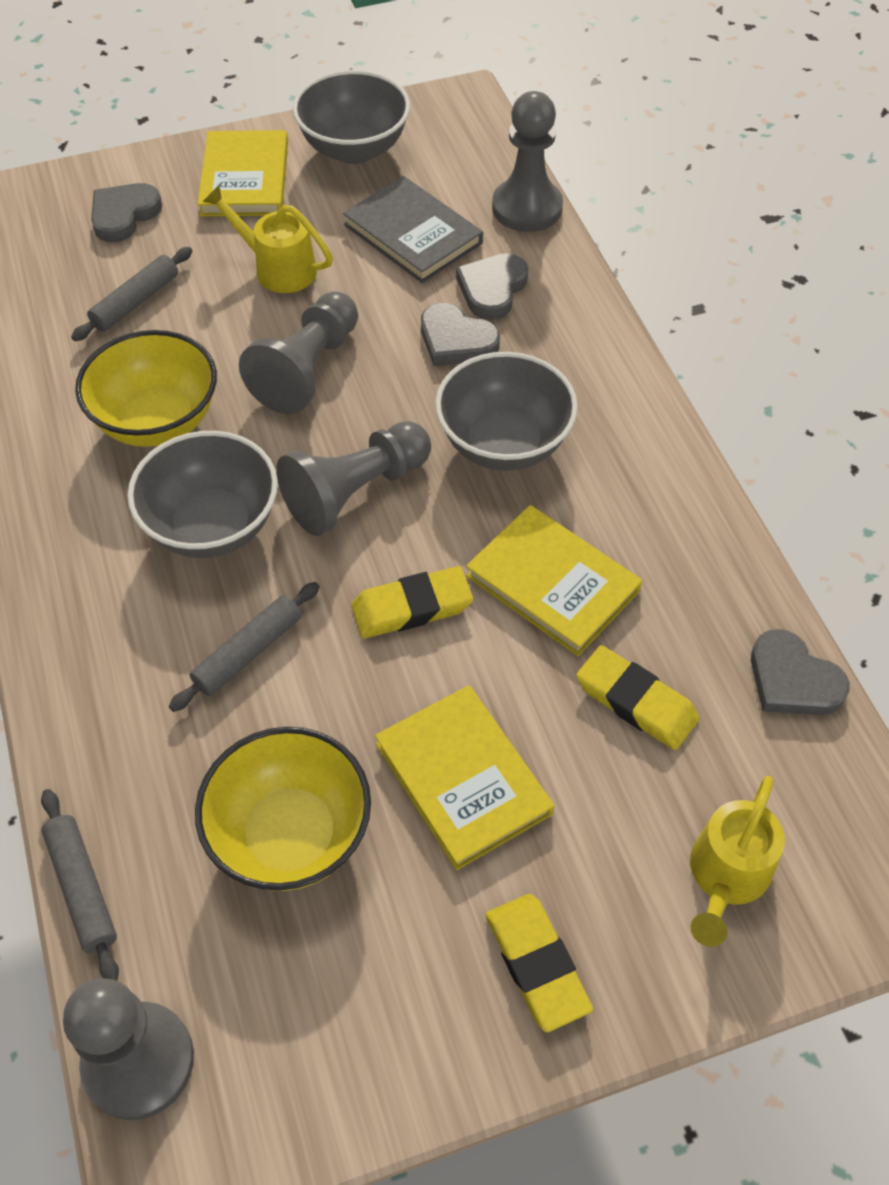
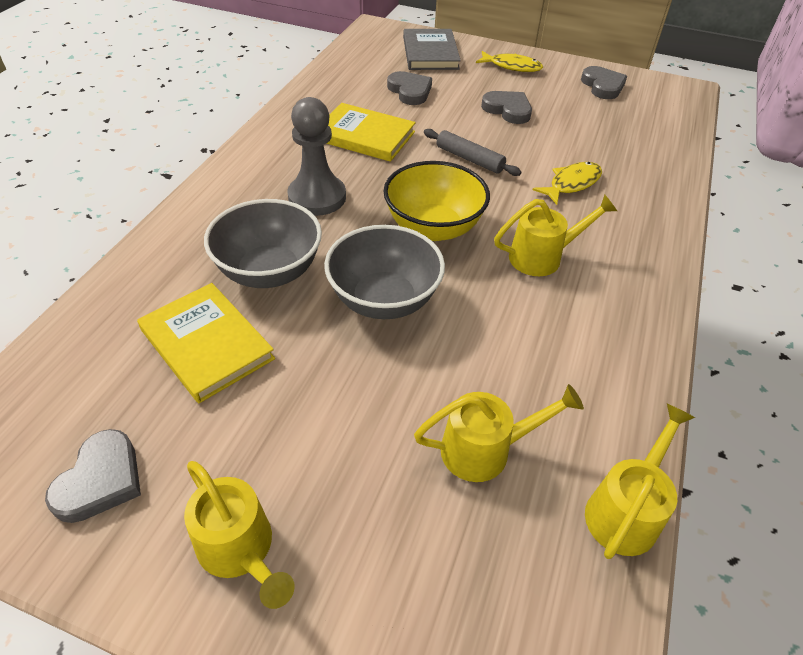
grey bowl: [127,431,278,558] [293,70,410,164] [435,352,578,471] = 3 -> [204,199,322,288] [324,225,445,319] = 2
grey pawn: [63,978,194,1120] [239,291,358,414] [276,421,431,536] [492,91,563,232] = 4 -> [287,97,346,216] = 1
grey rolling pin: [41,789,119,981] [71,247,192,341] [169,582,320,712] = 3 -> [424,129,521,176] = 1
yellow book: [198,130,288,216] [375,685,554,870] [466,505,642,656] = 3 -> [137,283,275,403] [326,103,416,162] = 2
yellow bowl: [75,330,217,447] [195,727,371,891] = 2 -> [383,161,490,241] = 1
yellow eraser: [351,566,473,638] [486,894,593,1032] [576,645,700,750] = 3 -> none = 0
yellow fish: none = 0 -> [476,51,543,72] [533,162,602,205] = 2
yellow watering can: [202,185,333,293] [690,776,785,947] = 2 -> [184,461,295,609] [414,384,584,482] [494,195,617,276] [585,404,695,559] = 4

